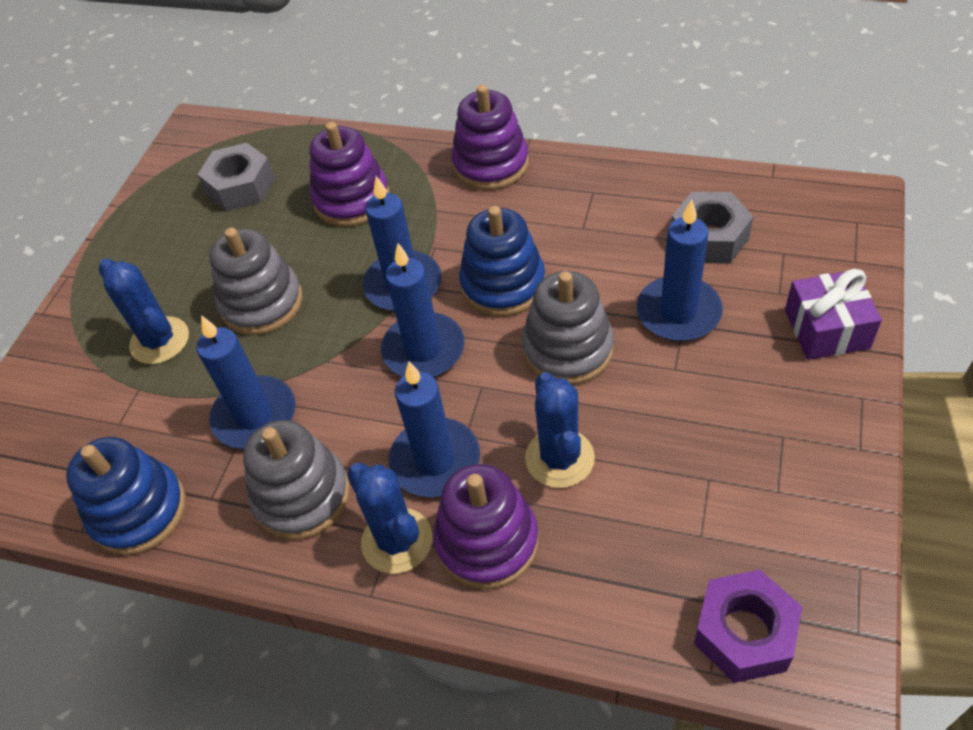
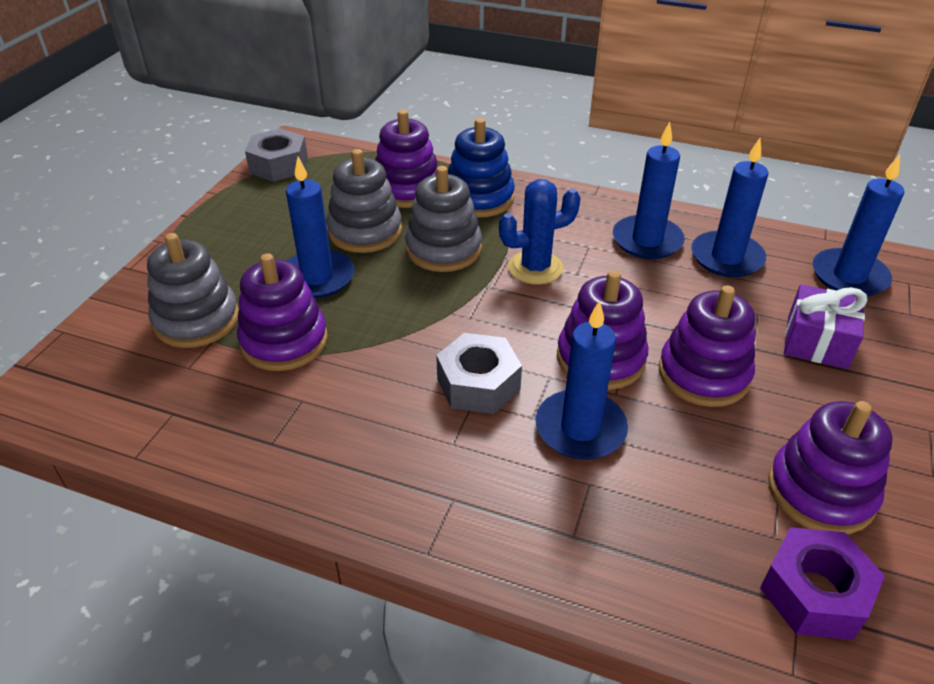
blue cactus: [99,258,189,364] [347,463,433,574] [525,372,595,488] = 3 -> [499,179,581,285] = 1
blue stacking toy: [66,437,186,555] [459,206,545,317] = 2 -> [448,118,515,218] = 1
purple stacking toy: [310,122,390,227] [433,464,539,589] [451,85,529,190] = 3 -> [237,253,328,371] [375,110,438,208] [557,270,648,390] [659,285,755,407] [768,401,892,534] = 5

